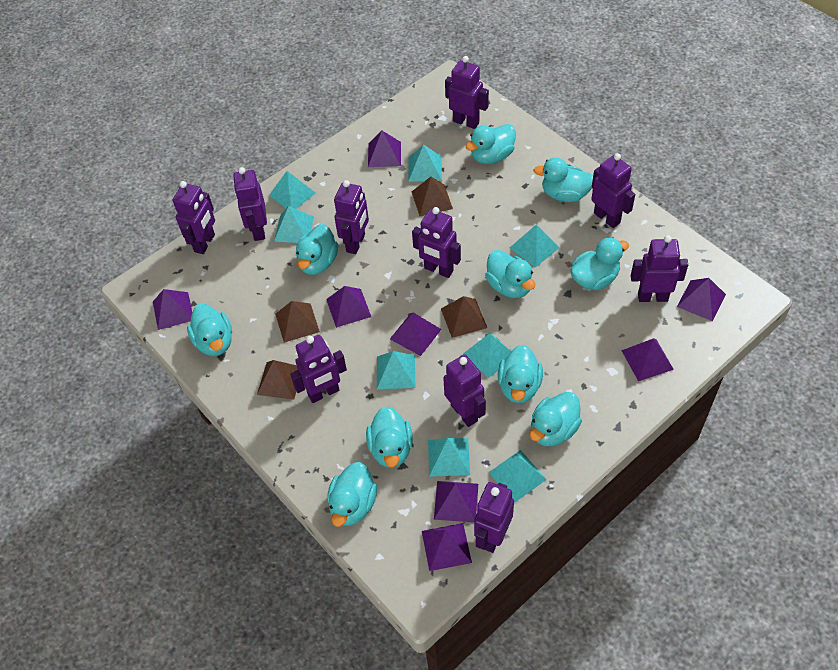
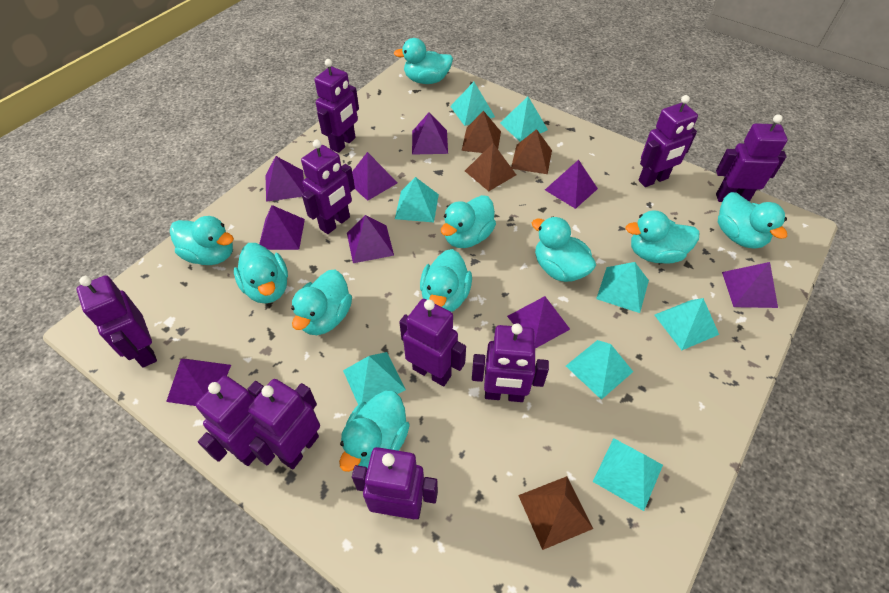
purple pyramid: [153,289,193,330] [326,286,371,328] [368,131,401,167] [390,313,442,356] [422,523,472,571] [434,481,478,522] [621,338,674,381] [677,278,726,321] = 8 -> [166,359,231,406] [259,205,305,250] [266,156,305,202] [347,215,394,263] [352,152,397,201] [412,112,448,155] [507,296,570,349] [545,160,598,209] [722,262,778,308] = 9

